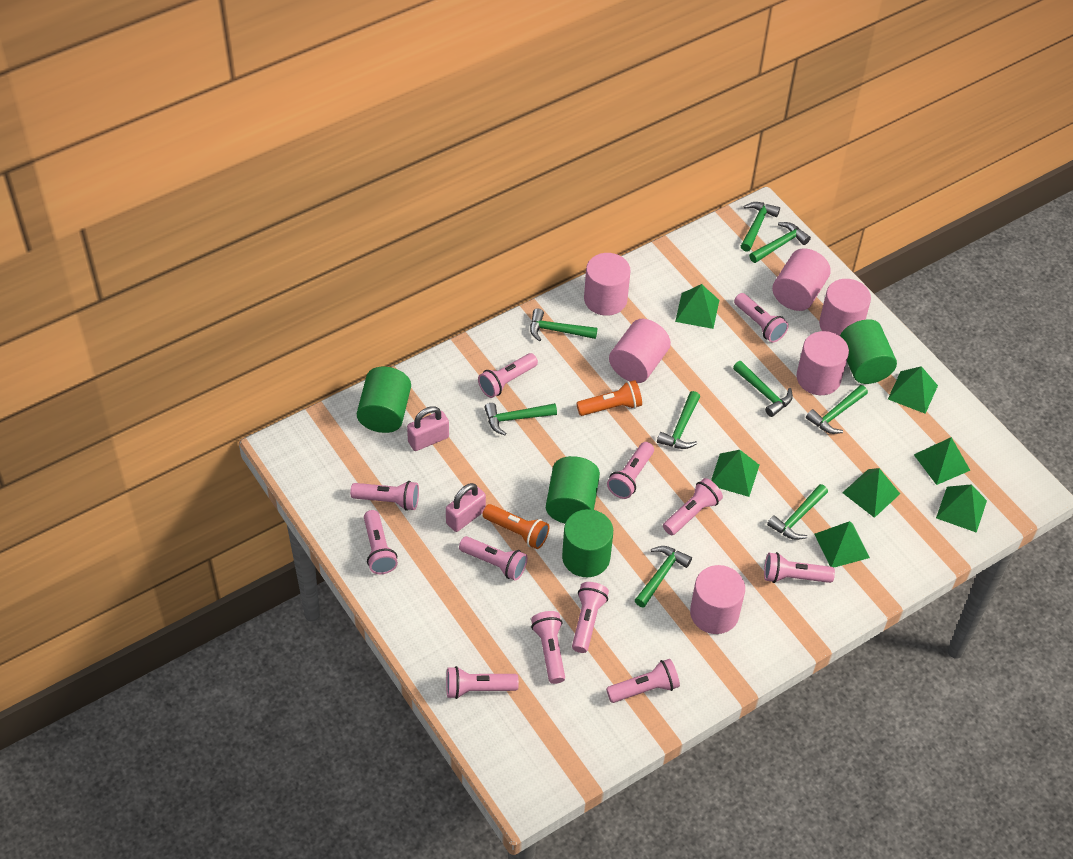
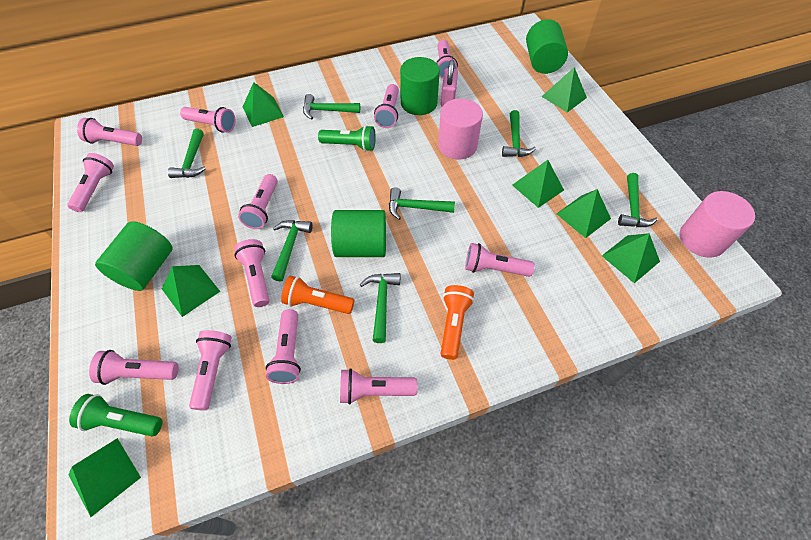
green flashlight: none = 0 -> [69,394,162,437] [318,125,376,151] = 2
green hammer: [484,403,557,435] [530,308,597,341] [635,546,692,608] [657,391,700,449] [733,361,793,417] [741,202,780,252] [749,222,811,263] [767,484,828,540] [806,385,868,434] = 9 -> [168,129,206,178] [271,220,313,281] [303,94,360,119] [360,273,400,343] [389,187,455,220] [502,110,536,157] [618,173,658,227] = 7
pink cylinder: [584,253,631,316] [609,319,671,383] [690,565,745,634] [772,248,831,311] [797,331,849,395] [819,279,871,336] = 6 -> [438,98,483,159] [680,191,755,258] = 2
pink padlock: [407,406,449,451] [446,483,486,532] = 2 -> [441,59,458,107] = 1

